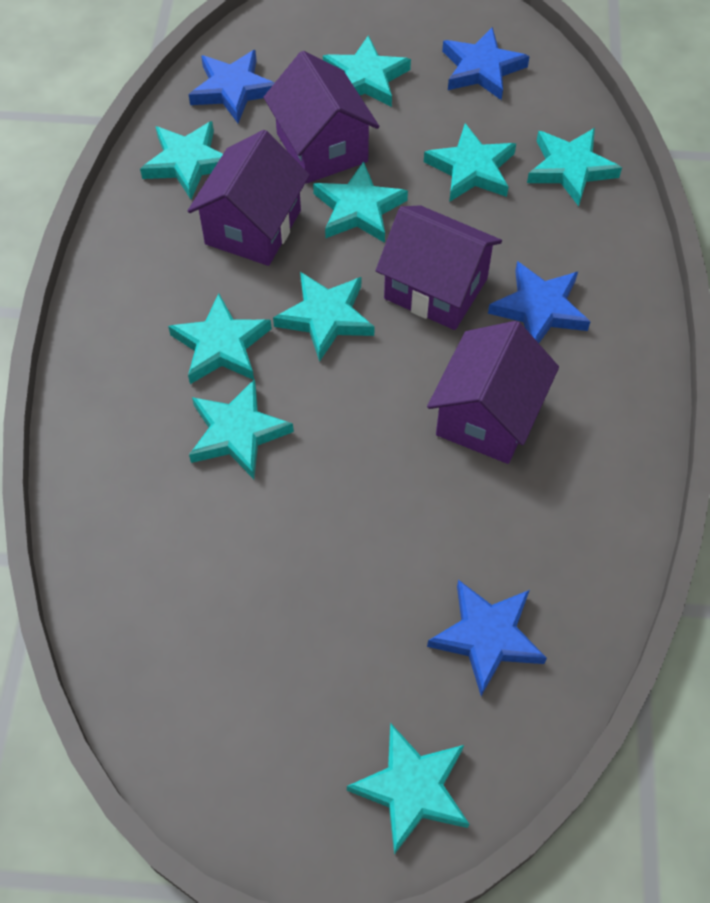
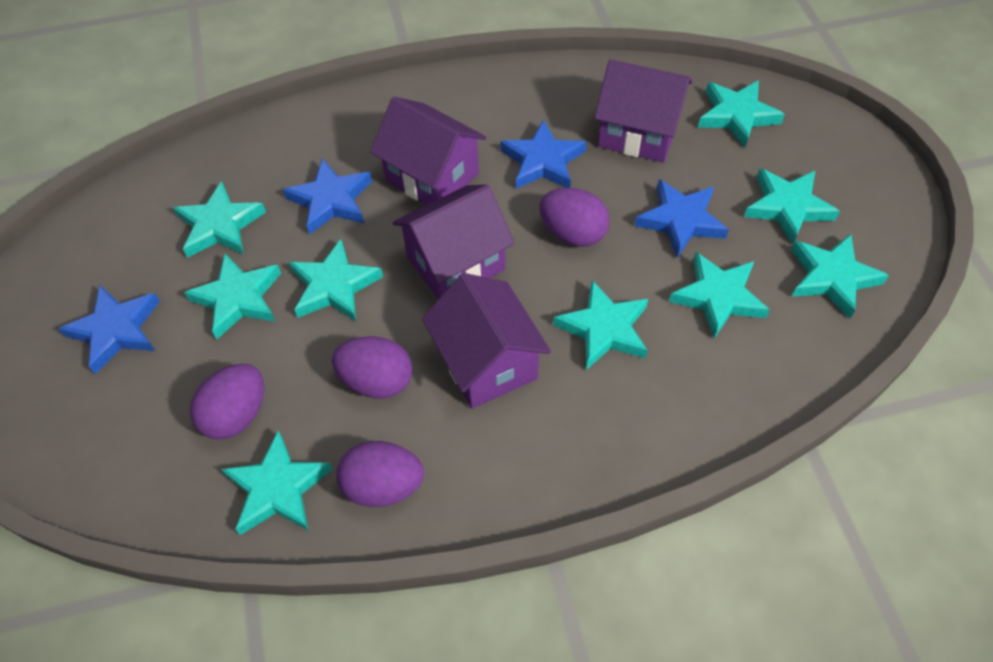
purple egg: none = 0 -> [190,364,264,440] [332,336,413,399] [336,441,424,507] [540,188,610,247] = 4

